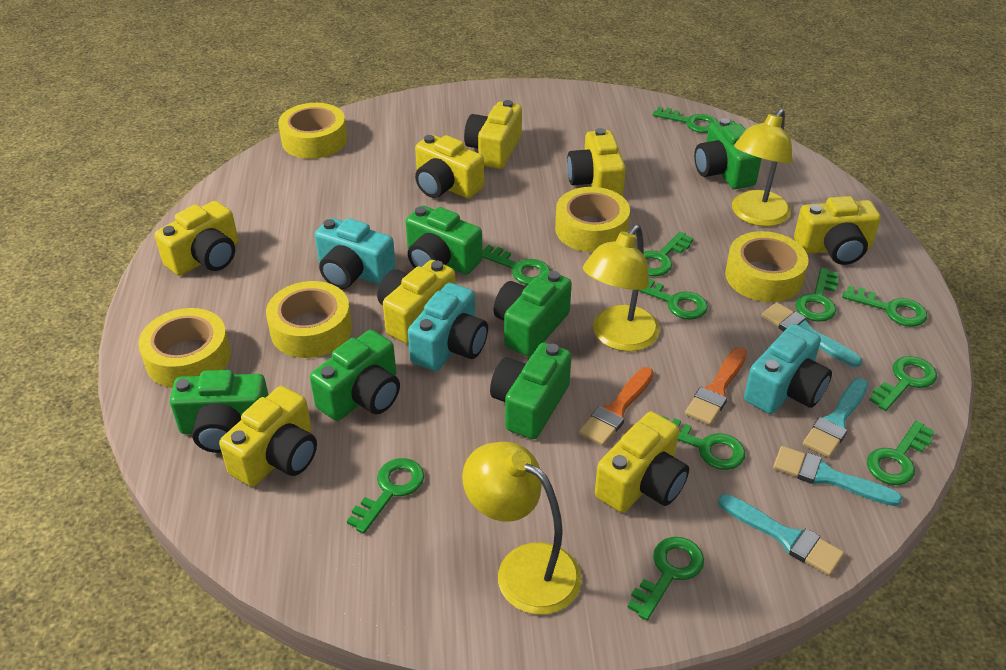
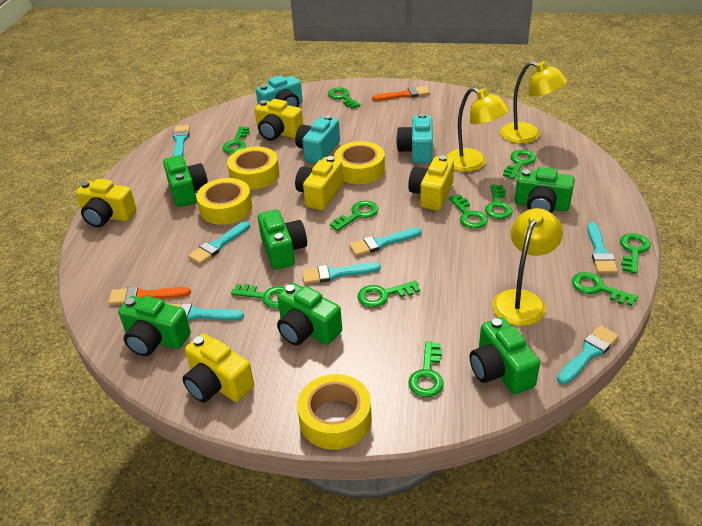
turquoise brush: [718,494,844,576] [761,302,862,367] [773,446,903,506] [803,378,868,458] = 4 -> [169,303,244,321] [173,125,190,156] [188,221,250,264] [302,263,381,284] [349,228,422,256] [557,325,619,385] [587,222,618,274] = 7
yellow camera: [155,201,238,276] [219,386,317,487] [377,260,456,344] [415,134,484,199] [464,100,522,169] [567,128,626,196] [595,411,689,513] [794,196,881,265] = 8 -> [76,179,137,227] [183,334,254,403] [255,99,303,141] [295,156,344,210] [408,155,454,211] = 5
yellow tape: [138,308,231,388] [266,281,352,358] [278,103,347,159] [555,187,630,252] [725,231,809,302] = 5 -> [196,178,252,225] [227,147,279,190] [297,374,372,450] [334,141,385,184] = 4

